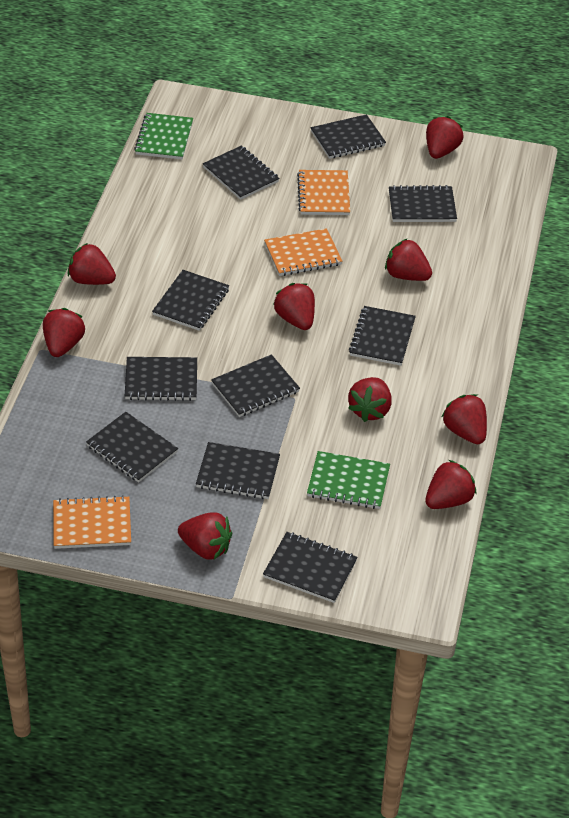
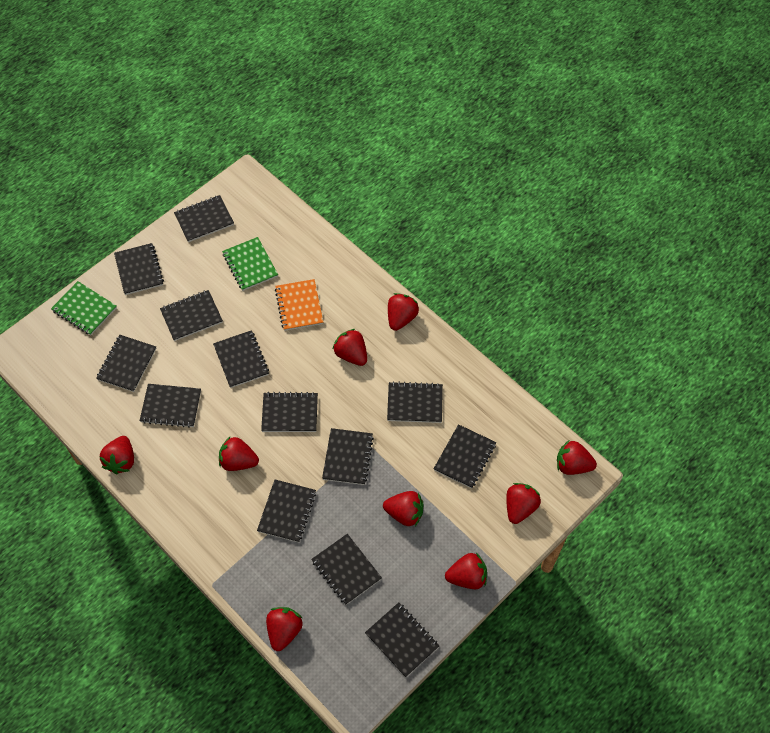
black notebook: [86,412,178,483] [125,357,197,401] [152,270,229,331] [196,442,280,499] [203,146,280,200] [211,354,300,417] [263,532,358,603] [311,114,386,159] [349,306,416,366] [389,185,457,222] = 10 -> [96,335,157,392] [114,243,164,295] [140,384,201,428] [160,290,223,341] [174,195,234,242] [213,330,269,388] [257,480,316,543] [261,392,318,432] [311,534,382,605] [322,428,374,485] [365,602,440,678] [387,381,443,423] [434,424,496,489] = 13
orange notebook: [53,495,131,549] [264,228,343,276] [297,170,350,215] = 3 -> [275,279,323,331] = 1

